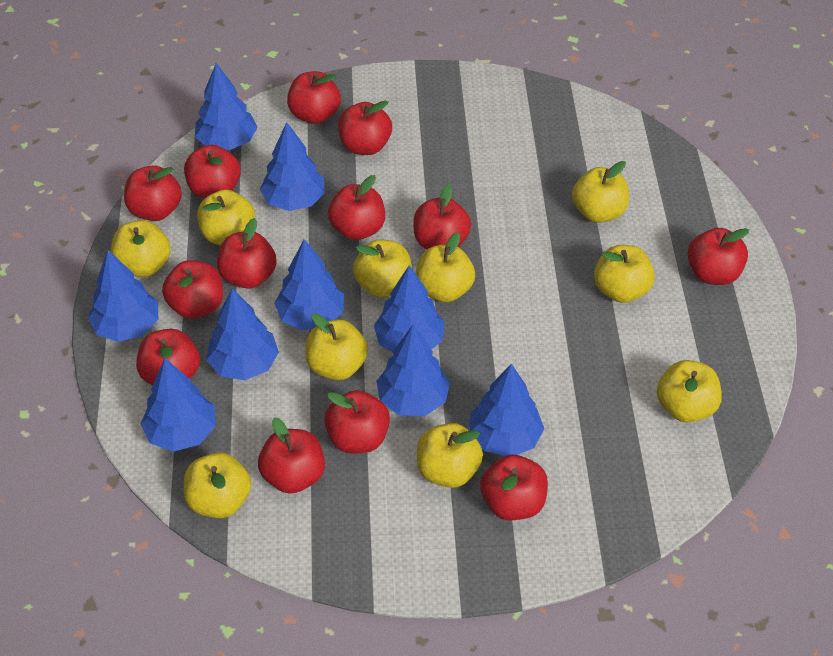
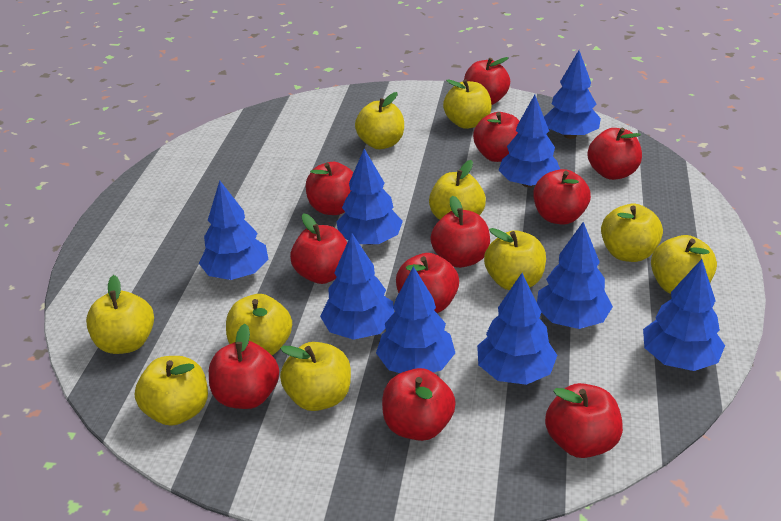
red apple: [124,165,182,221] [136,329,200,385] [162,260,223,319] [184,145,241,199] [217,218,277,289] [258,418,325,494] [287,71,341,124] [324,390,390,453] [328,175,385,240] [338,101,392,155] [413,184,471,250] [480,455,548,520] [687,228,749,285] = 13 -> [209,324,279,409] [290,214,347,284] [306,162,354,215] [382,368,456,441] [396,253,459,313] [430,196,490,268] [464,57,510,105] [473,112,519,162] [533,169,591,225] [545,383,623,458] [588,128,642,180] = 11

